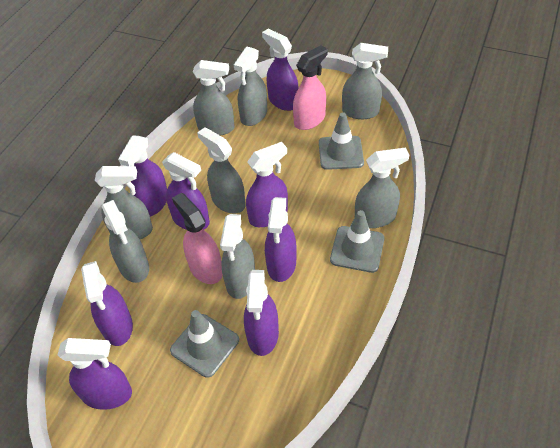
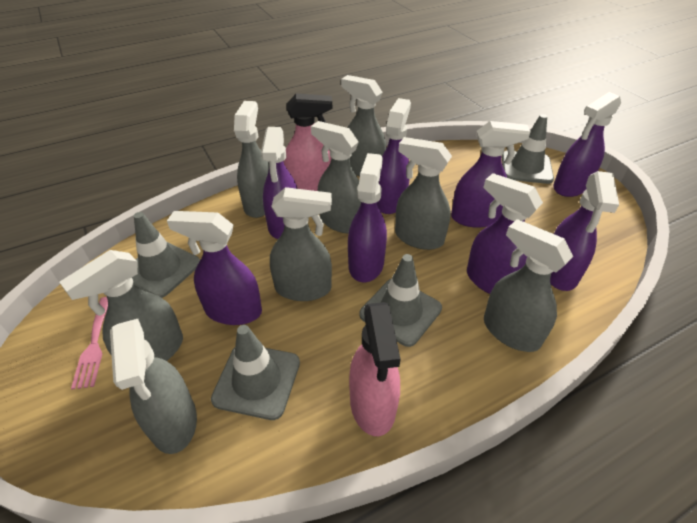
grey traffic cone: [170,310,239,378] [319,112,364,170] [330,210,385,273] = 3 -> [132,212,200,298] [211,325,300,420] [359,254,442,347] [502,114,554,184] = 4
pink fork: none = 0 -> [71,297,108,389] = 1

